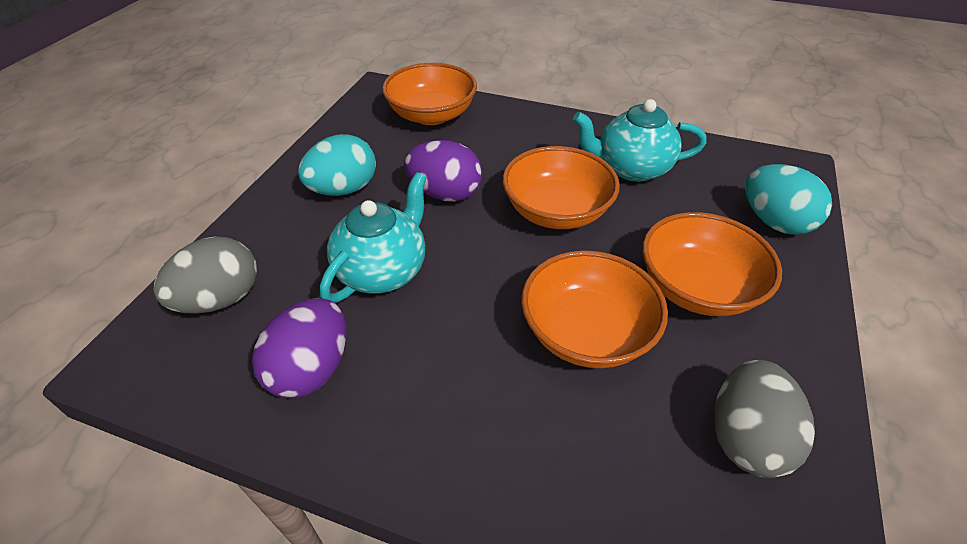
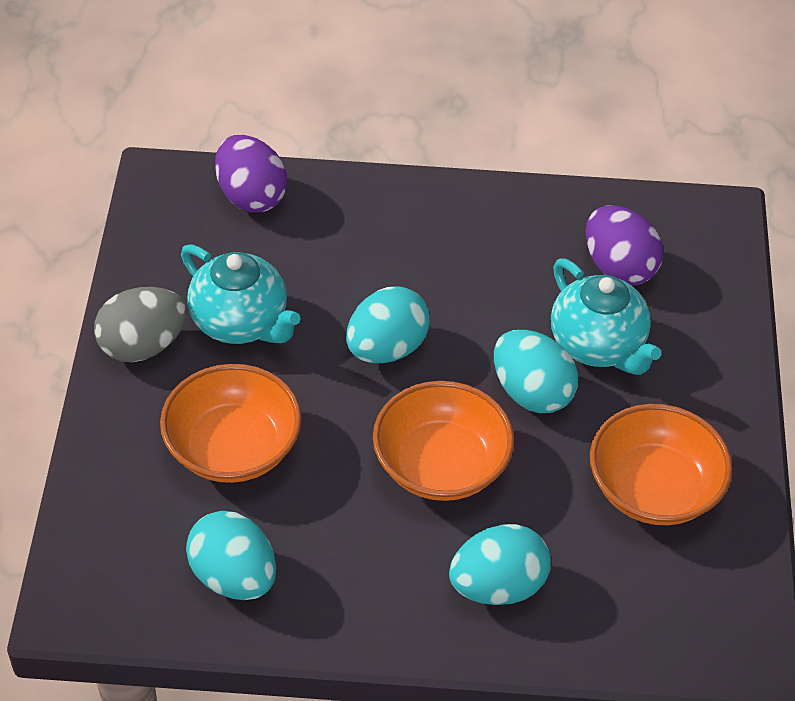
grey egg: [153,236,257,314] [714,360,815,478] = 2 -> [94,287,187,362] = 1
orange bowl: [382,63,477,125] [503,146,620,229] [521,250,668,368] [642,212,782,316] = 4 -> [160,364,301,483] [373,381,514,501] [590,404,732,525] = 3
turquoise egg: [298,134,376,196] [745,164,832,235] = 2 -> [186,511,276,600] [346,287,430,363] [449,524,551,605] [494,330,578,413] = 4

